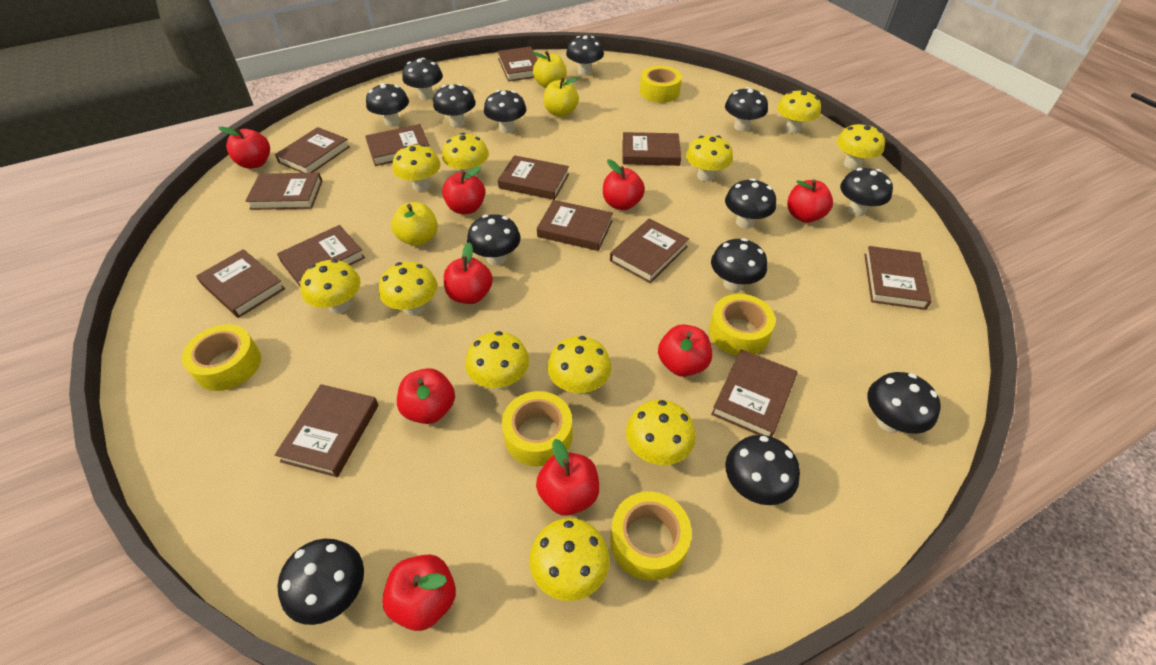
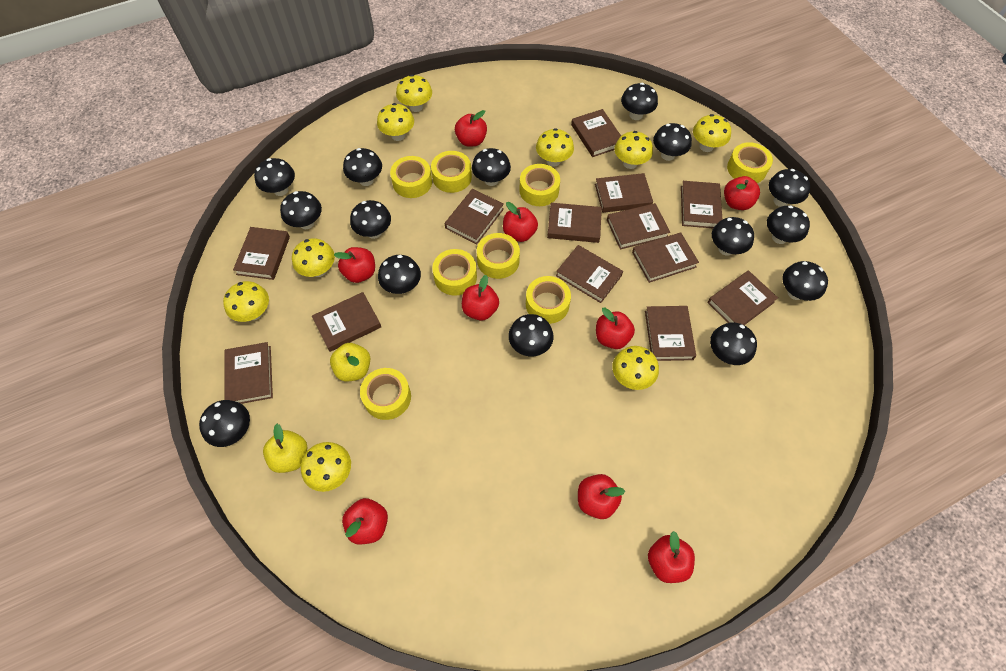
black mushroom: [278,539,364,625] [366,83,409,127] [402,58,443,100] [433,84,476,127] [467,214,521,266] [484,90,526,134] [566,35,604,76] [711,238,767,291] [725,87,768,131] [725,178,776,229] [725,435,800,505] [840,168,893,216] [867,372,941,434] = 13 -> [199,400,250,447] [254,158,295,196] [280,191,322,229] [343,148,382,186] [350,200,391,239] [378,255,421,294] [472,148,511,186] [508,314,554,356] [621,83,658,120] [653,123,692,161] [710,322,757,365] [712,217,754,256] [767,205,810,244] [769,169,810,207] [782,261,828,301] = 15
yellow apple: [391,202,438,246] [532,51,567,88] [543,77,579,117] = 3 -> [263,424,307,473] [330,343,371,381] = 2
yellow mushroom: [300,259,361,314] [379,262,437,316] [393,144,441,191] [442,133,489,176] [465,331,529,390] [529,518,610,601] [547,336,611,395] [626,400,696,465] [686,136,733,182] [777,90,821,134] [837,123,885,169] = 11 -> [223,281,269,322] [292,238,335,277] [301,442,351,492] [377,103,414,141] [396,75,432,112] [536,128,574,167] [612,346,659,390] [614,131,653,169] [693,114,731,152] = 9
yellow tape: [182,325,261,391] [502,391,572,466] [610,492,692,581] [640,66,682,103] [709,294,776,356] = 5 -> [360,368,411,420] [390,156,432,198] [431,151,472,193] [432,249,477,296] [477,233,520,279] [519,164,560,206] [526,276,571,324] [727,142,773,183] = 8

